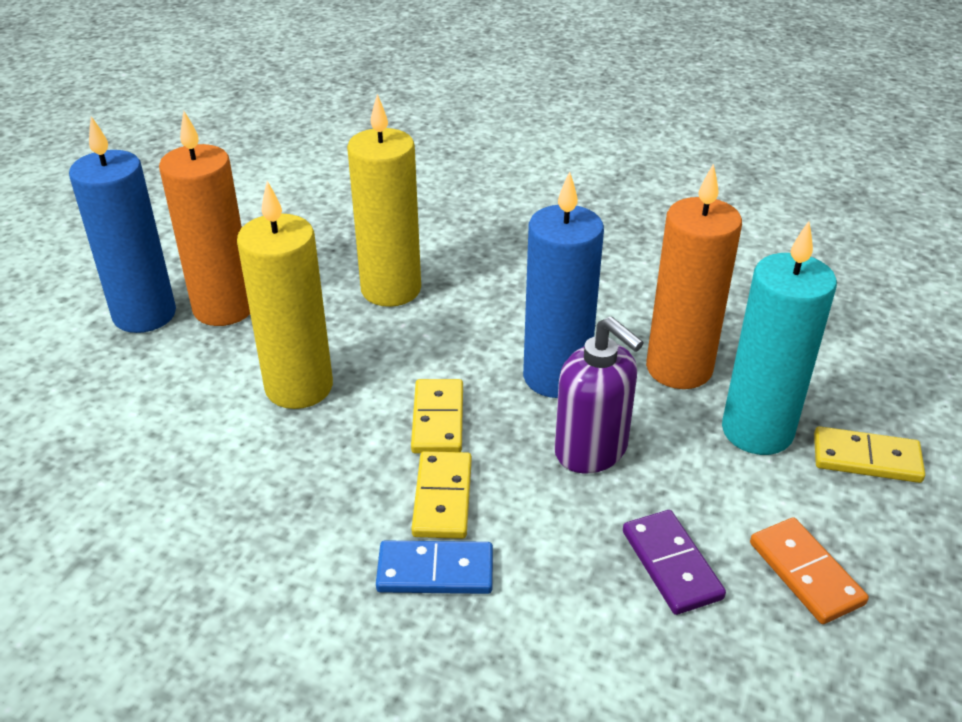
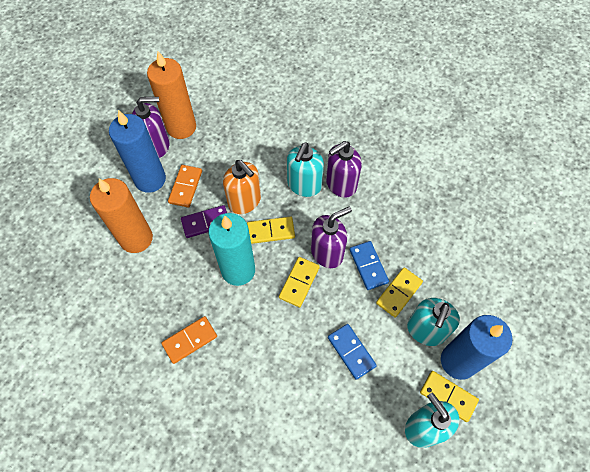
blue domino: [376,541,493,594] = 1 -> [328,324,377,380] [349,241,389,290] = 2
orange domino: [750,517,869,624] = 1 -> [161,316,217,364] [168,165,202,207] = 2
orange soap dispenser: none = 0 -> [223,160,261,214] = 1
purple soap dispenser: [554,316,644,474] = 1 -> [132,97,170,158] [311,206,352,268] [326,141,362,198] = 3
turquoise soap dispenser: none = 0 -> [287,143,324,197] [405,392,459,448] [407,298,460,346] = 3
yellow candle: [237,181,333,409] [347,94,421,307] = 2 -> none = 0
yellow domino: [411,379,463,453] [411,451,472,539] [814,426,925,483] = 3 -> [247,216,295,244] [279,257,320,307] [376,268,423,317] [420,371,479,422] = 4

